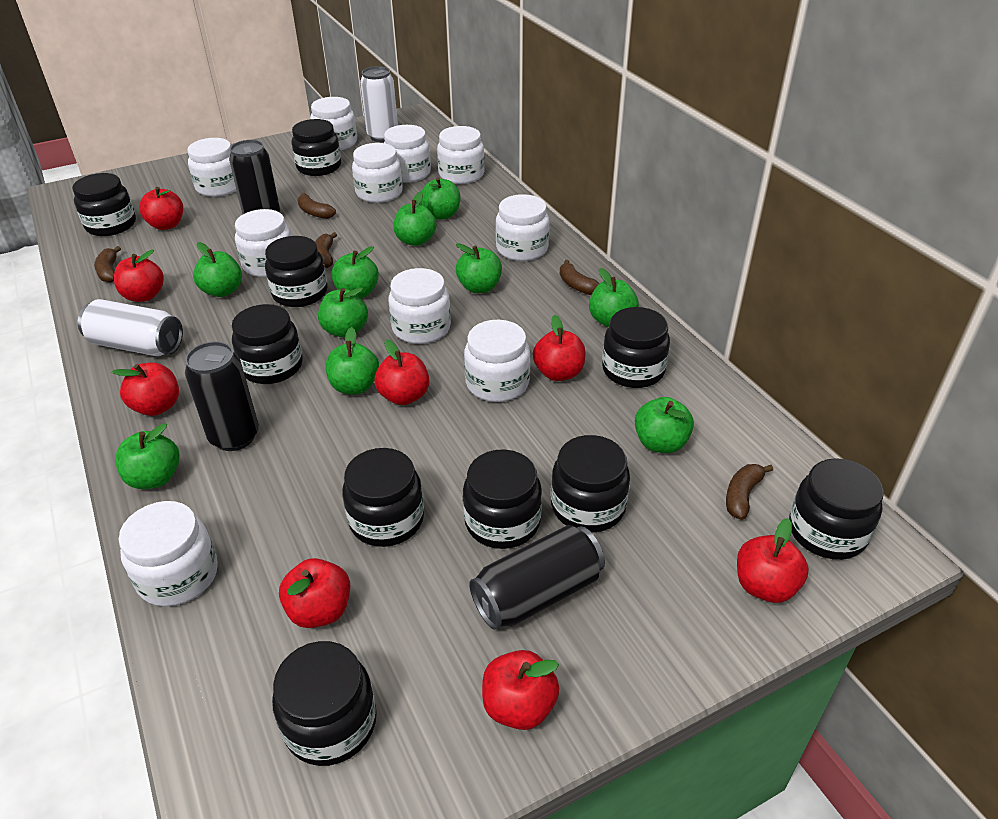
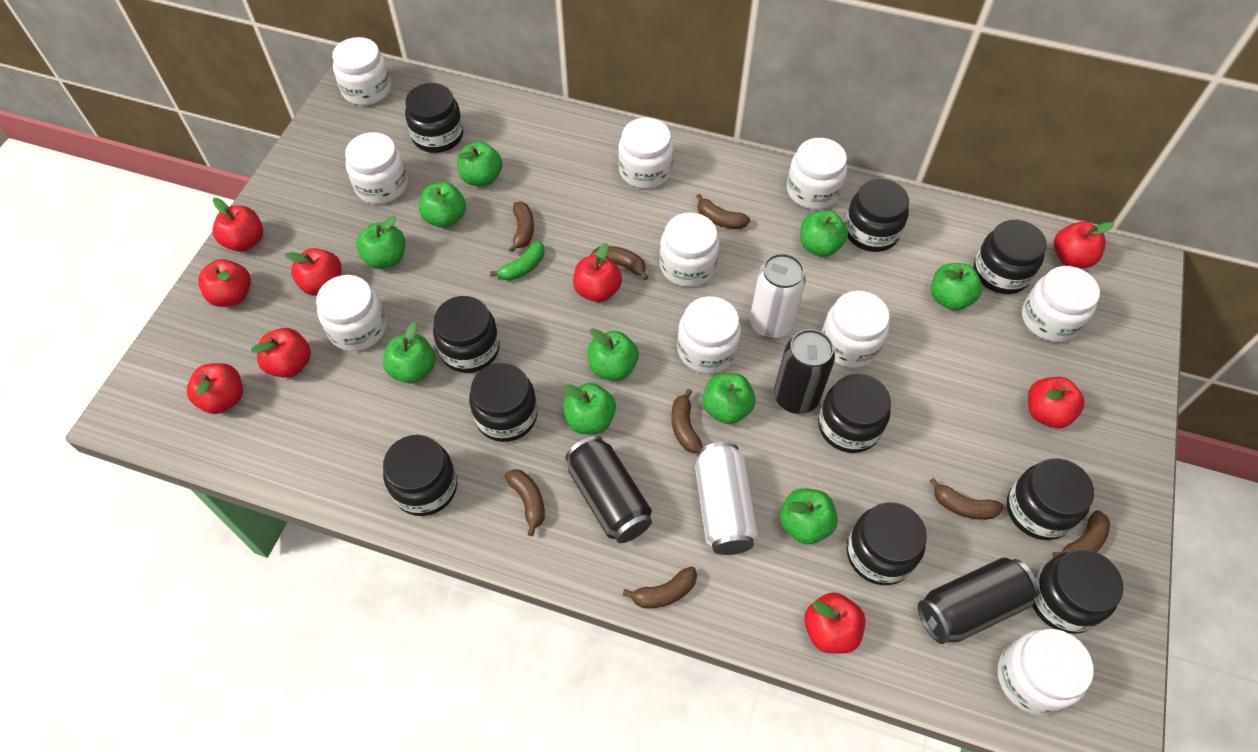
brown banana: [94,246,121,283] [297,193,336,219] [315,232,337,268] [560,260,600,295] [726,464,773,520] = 5 -> [505,469,545,536] [509,202,534,252] [590,246,648,280] [623,566,697,608] [671,389,702,453] [696,194,750,229] [930,478,1003,520] [1052,510,1110,558] = 8
green banana: none = 0 -> [490,241,545,281] = 1
red apple: [112,363,179,416] [114,250,164,302] [139,187,183,230] [279,558,350,628] [375,339,429,405] [482,650,559,730] [533,315,585,381] [737,518,809,603] = 8 -> [187,363,243,414] [198,259,251,307] [213,198,263,252] [251,328,311,378] [284,248,342,296] [573,243,622,302] [804,592,866,653] [1028,377,1085,428] [1054,222,1114,268] = 9

